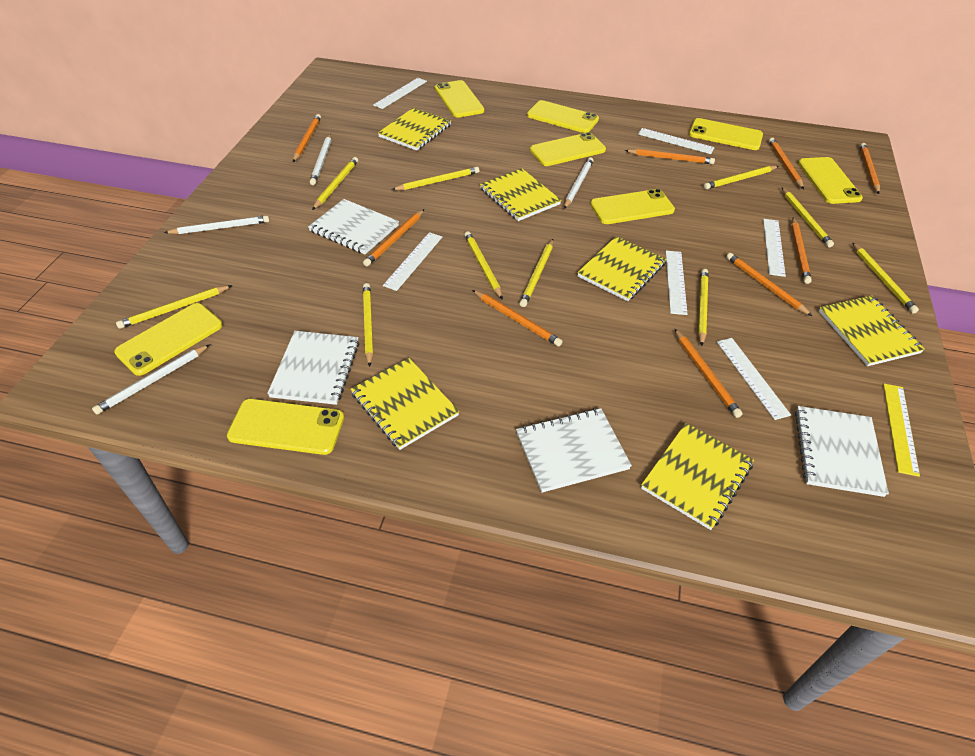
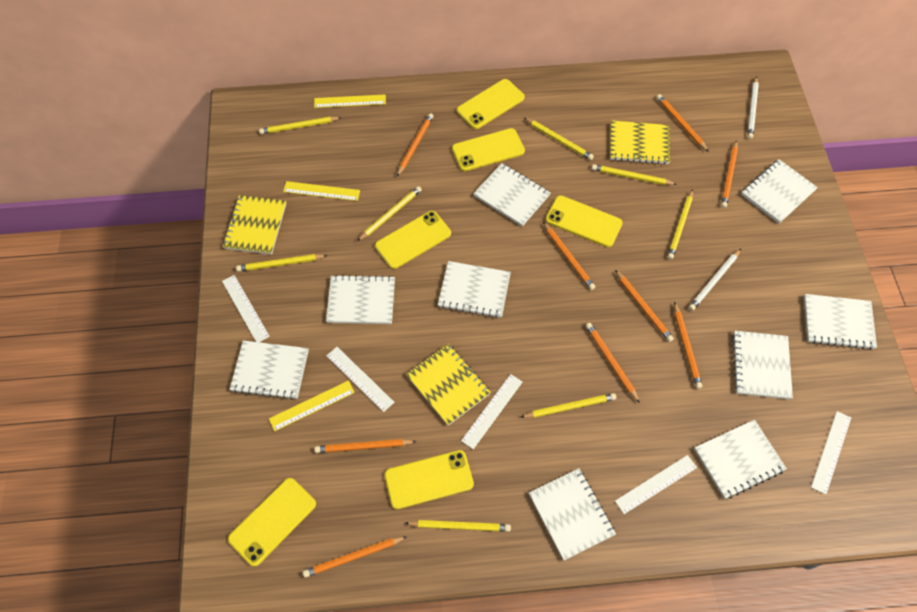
white notebook: [267,331,359,405] [308,199,399,254] [516,408,632,493] [795,406,889,497] = 4 -> [229,341,309,400] [326,274,395,324] [438,261,511,318] [473,163,550,227] [529,468,616,561] [694,420,787,499] [732,331,793,399] [741,159,818,223] [804,294,877,350] = 9
white pencil: [92,344,210,415] [164,215,270,234] [310,133,331,185] [564,157,594,209] = 4 -> [689,249,741,311] [747,76,759,139] = 2
white ruler: [373,78,427,109] [383,232,442,291] [638,128,715,154] [666,251,688,315] [717,338,791,420] [763,219,786,277] = 6 -> [222,275,270,342] [326,347,394,412] [461,374,522,449] [615,455,697,514] [811,411,851,494] = 5
yellow notebook: [351,358,459,450] [378,107,451,151] [480,168,562,221] [577,236,666,301] [641,423,754,530] [819,295,925,366] = 6 -> [223,195,286,254] [406,344,491,426] [610,120,670,165] = 3
yellow pencil: [116,285,233,329] [312,157,358,210] [363,283,373,367] [392,167,479,190] [464,231,503,300] [519,239,553,307] [698,269,708,346] [703,166,779,190] [782,188,834,247] [852,242,919,314] = 10 -> [236,254,328,272] [259,117,342,134] [357,186,422,241] [405,520,511,532] [521,393,616,418] [524,118,594,160] [592,164,677,185] [667,189,693,260] = 8
yellow phone: [114,303,222,376] [227,399,344,455] [435,80,484,118] [527,100,599,133] [530,132,606,166] [590,189,675,224] [689,118,763,150] [798,157,863,204] = 8 -> [228,478,316,567] [375,211,451,269] [384,450,474,509] [452,128,525,171] [457,79,525,129] [545,195,623,247] = 6
yellow ruler: [883,384,920,477] = 1 -> [269,380,355,431] [283,181,360,201] [314,94,386,108] = 3

